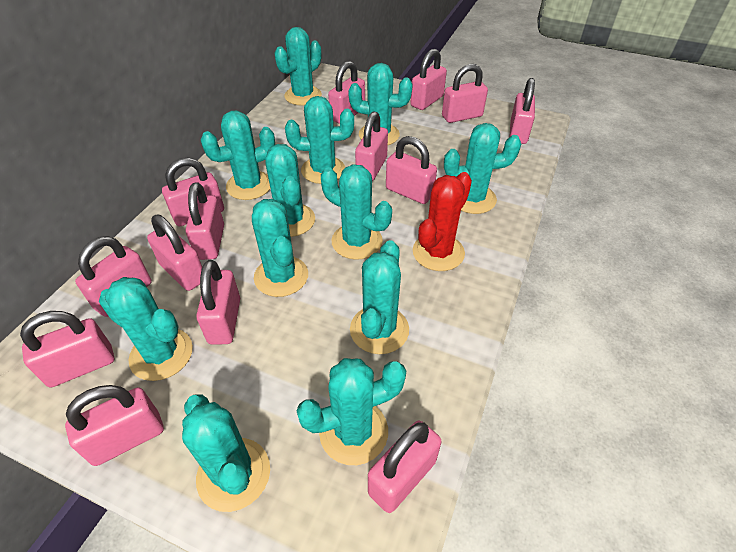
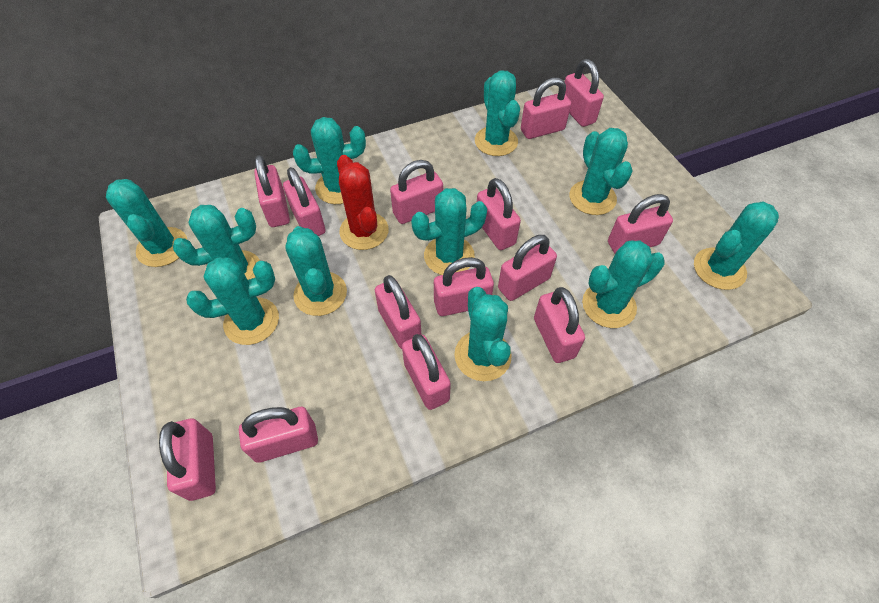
turquoise cactus: [99,277,193,381] [182,395,270,512] [201,111,275,200] [252,199,308,297] [265,144,315,237] [274,27,322,105] [285,96,354,184] [297,358,406,465] [321,164,392,260] [348,63,413,145] [350,240,409,354] [444,123,521,214] = 12 -> [106,179,187,267] [173,205,260,280] [186,257,279,345] [285,226,347,316] [293,117,366,204] [411,188,487,275] [454,287,512,381] [475,70,520,156] [569,128,633,215] [582,241,665,328] [694,202,779,290] = 11

